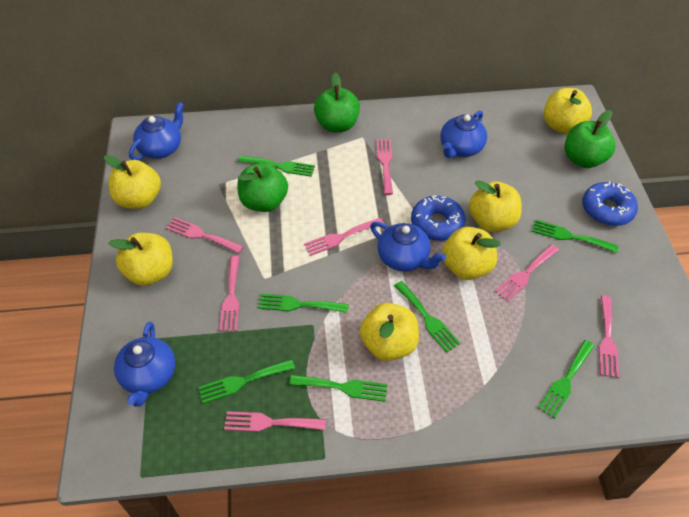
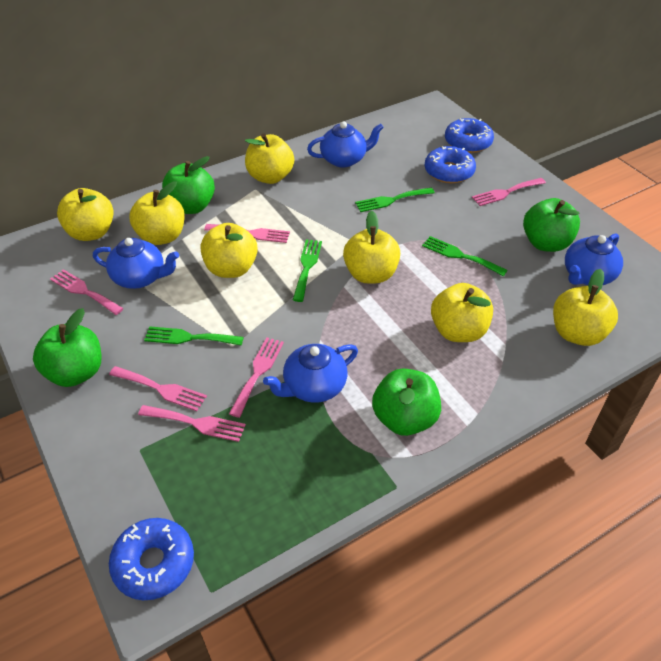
blue donut: [411,195,465,241] [582,181,638,226] = 2 -> [109,518,194,600] [425,146,476,183] [445,118,494,153] = 3
green apple: [238,163,288,212] [314,73,360,133] [565,110,615,168] = 3 -> [33,308,101,387] [162,156,215,214] [372,369,441,436] [523,198,580,252] = 4
green fork: [198,359,295,404] [238,156,315,177] [258,294,349,313] [289,375,388,402] [394,281,460,353] [532,220,619,253] [538,340,594,419] = 7 -> [144,326,244,346] [293,239,322,302] [355,187,435,212] [422,236,508,276] = 4
pink fork: [166,217,244,254] [219,256,240,331] [224,411,326,432] [304,218,384,256] [376,139,393,195] [495,244,559,301] [599,296,619,378] = 7 -> [50,269,124,315] [109,366,207,411] [138,405,246,442] [204,224,290,243] [229,337,284,418] [472,178,546,206] = 6
yellow apple: [104,155,161,209] [108,233,173,286] [360,303,419,361] [442,227,501,280] [469,180,522,232] [544,88,592,134] = 6 -> [57,188,113,241] [129,181,185,245] [200,223,258,278] [245,133,294,184] [343,211,400,284] [431,283,493,342] [553,269,618,346] = 7

